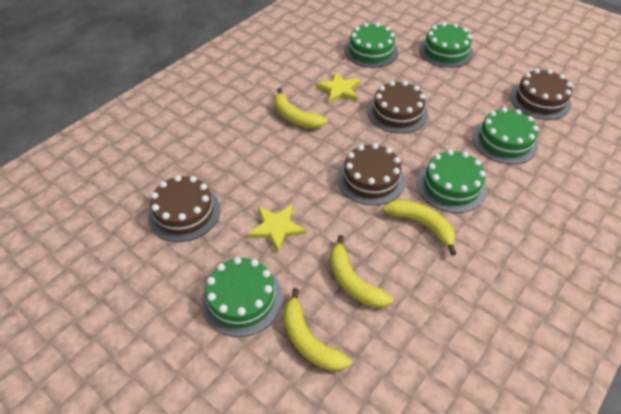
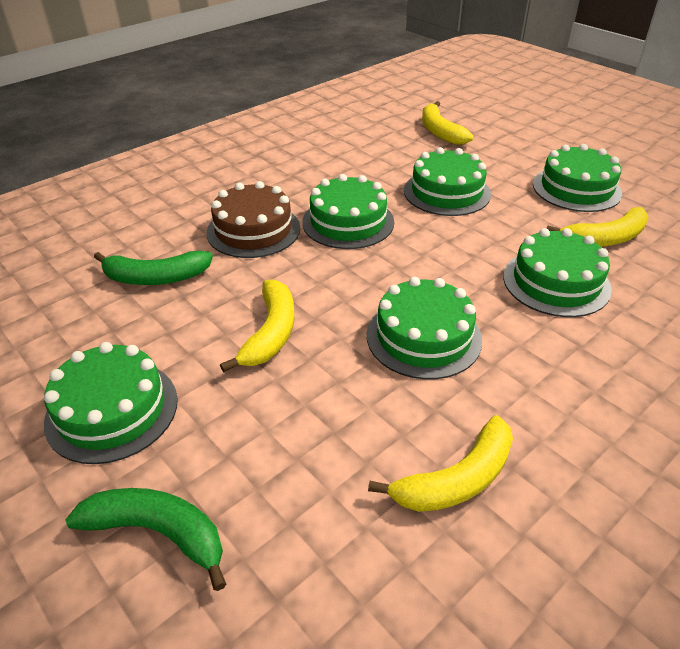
brown cake: [148,175,220,242] [337,143,405,205] [368,81,428,134] [510,69,572,120] = 4 -> [206,181,300,258] = 1
green banana: none = 0 -> [66,488,226,591] [94,251,213,285] = 2
green cake: [201,257,283,337] [345,23,398,68] [417,150,487,213] [419,22,473,68] [473,107,539,164] = 5 -> [44,342,178,464] [302,174,394,249] [367,277,482,379] [404,147,491,216] [503,228,612,317] [533,144,622,212] = 6
yellow star: [247,204,306,253] [316,72,361,103] = 2 -> none = 0

